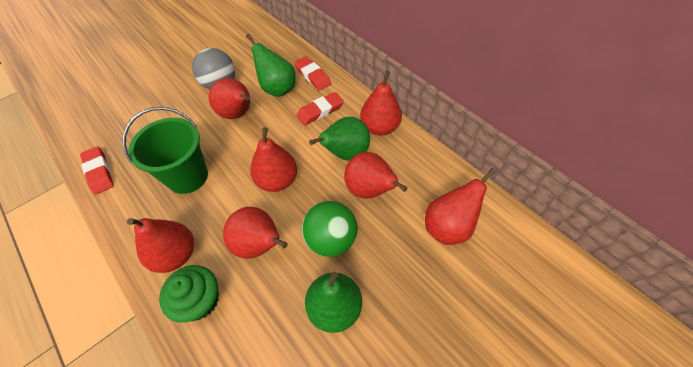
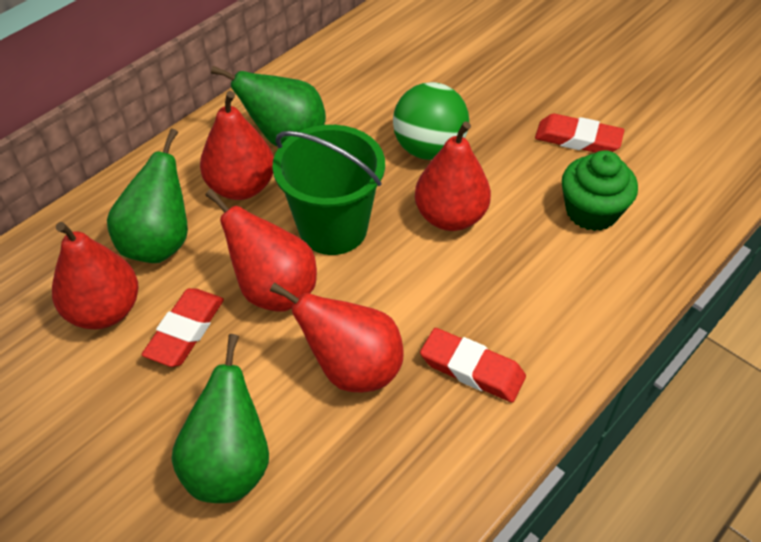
grey ball: [192,48,235,89] = 1 -> none = 0
red pear: [127,218,194,273] [209,78,250,119] [223,207,288,259] [250,127,297,192] [344,152,407,199] [360,71,402,136] [425,168,496,245] = 7 -> [52,222,139,329] [200,91,274,200] [205,189,317,312] [270,282,404,392] [415,121,491,231] = 5

